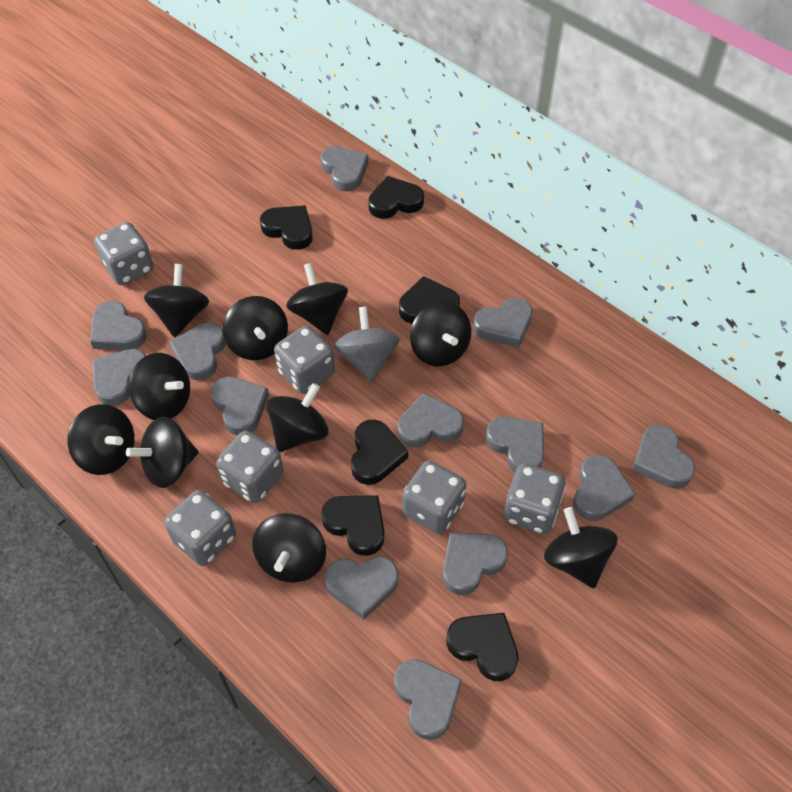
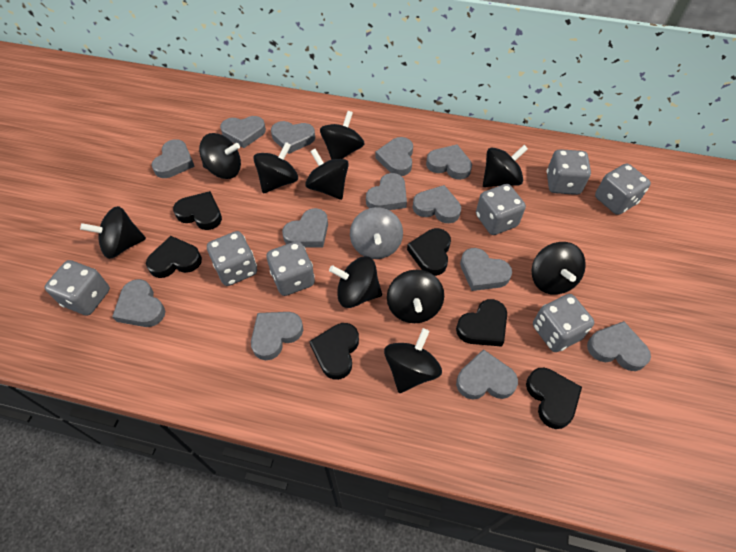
grey dice: [94,222,154,285] [164,490,236,566] [216,431,283,503] [274,326,335,394] [402,460,467,534] [503,463,566,534] = 6 -> [45,260,110,316] [207,231,257,286] [266,241,315,296] [476,184,526,235] [533,294,594,352] [547,149,591,195] [595,163,651,215] = 7

